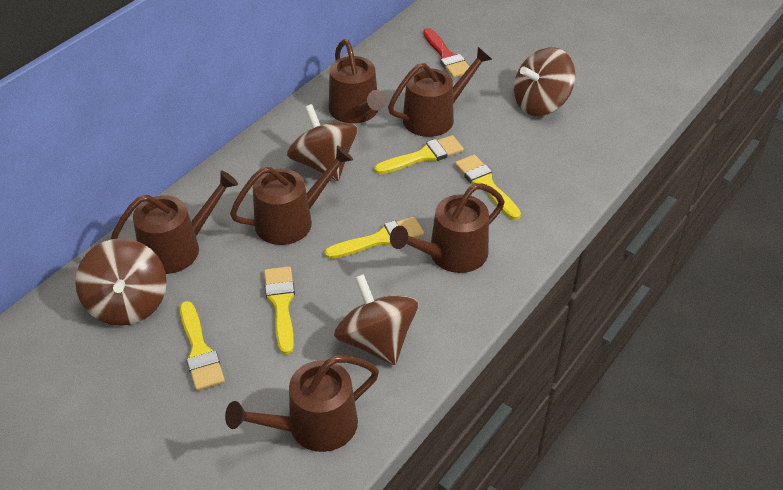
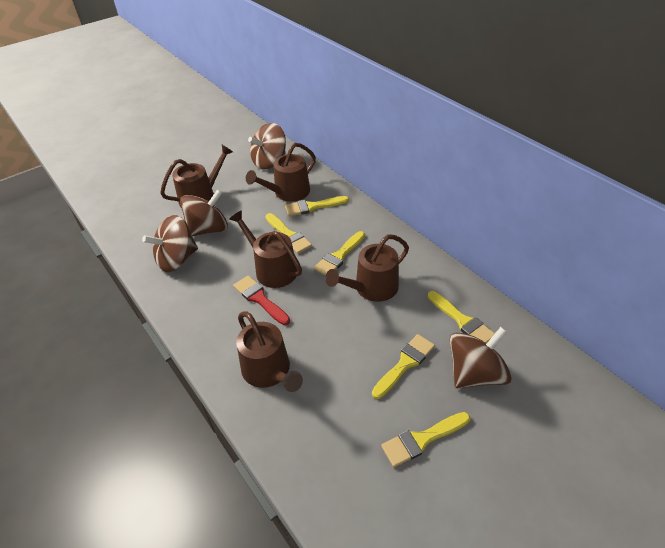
brown watering can: [111,170,238,274] [225,355,379,452] [230,145,353,245] [329,39,387,124] [388,47,492,137] [390,183,505,273] = 6 -> [160,145,233,207] [229,210,302,288] [236,311,303,392] [246,143,316,202] [325,235,409,302] = 5
yellow brush: [180,301,225,391] [264,266,295,355] [324,217,424,259] [374,135,464,174] [455,154,521,220] = 5 -> [266,213,312,254] [285,196,349,216] [314,231,365,276] [372,334,435,399] [381,412,470,467] [428,291,495,343] = 6

